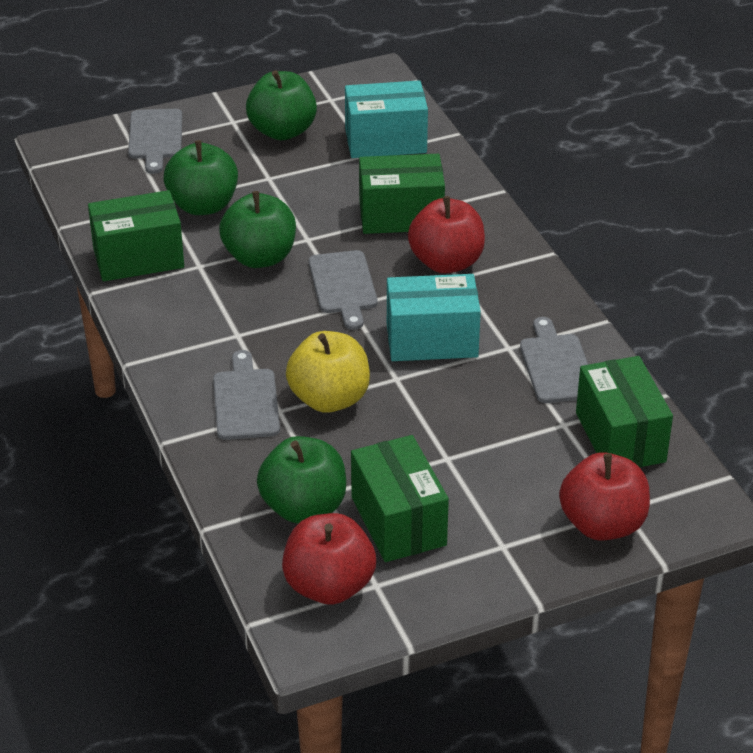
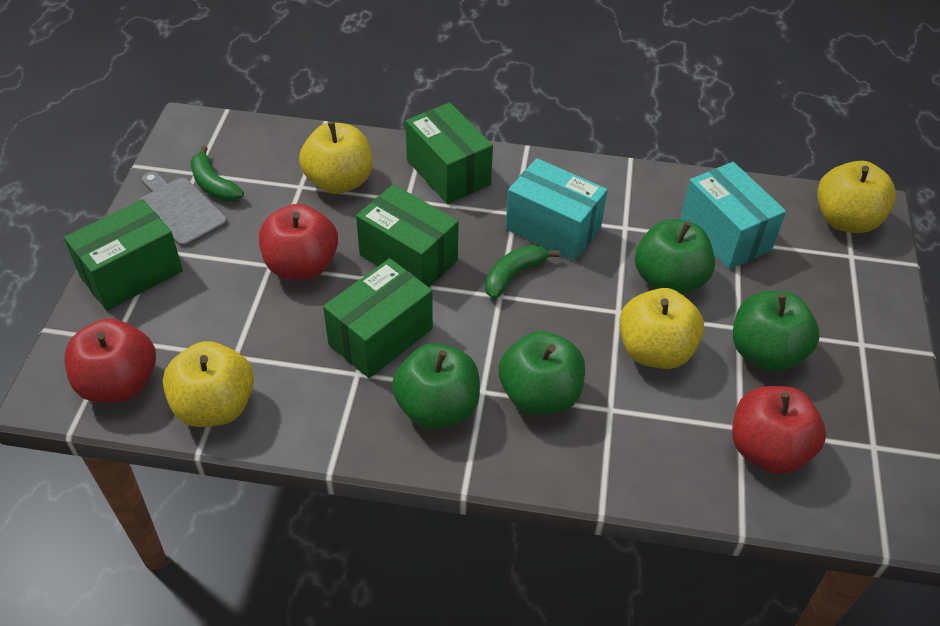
green banana: none = 0 -> [190,146,244,202] [485,245,559,299] = 2
grey cutting board: [128,109,182,174] [213,350,280,440] [309,250,378,330] [520,317,588,403] = 4 -> [140,172,227,247] = 1
yellow apple: [286,331,370,413] = 1 -> [163,341,254,427] [299,122,372,194] [619,288,704,369] [817,161,896,233] = 4

